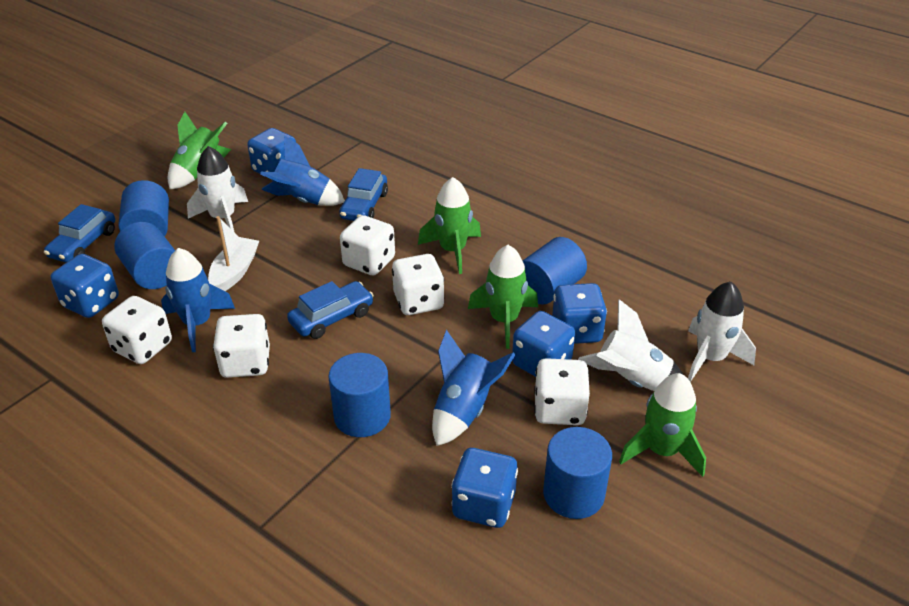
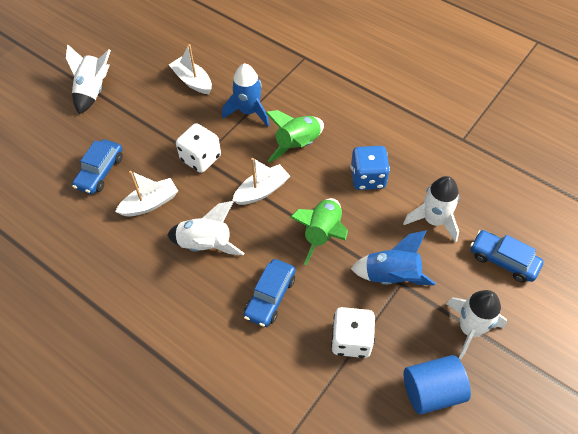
blue cylinder: [114,222,175,289] [119,180,169,237] [328,353,391,437] [522,237,587,305] [543,427,612,519] = 5 -> [404,355,471,415] = 1
blue dice: [51,254,119,318] [247,128,296,180] [451,448,518,528] [512,311,575,377] [552,283,607,344] = 5 -> [350,146,390,190] = 1
blue rocket: [161,248,235,352] [260,135,345,206] [432,330,516,446] = 3 -> [222,63,270,126] [351,231,436,285] = 2
green rocket: [168,112,231,189] [418,177,481,274] [468,245,538,349] [619,373,706,477] = 4 -> [265,110,324,162] [290,198,348,265] = 2
white boat: [208,216,259,291] = 1 -> [115,171,178,216] [169,44,212,94] [232,158,290,205] = 3
white dice: [102,296,172,364] [213,314,270,378] [340,215,395,276] [392,254,445,315] [534,358,590,425] = 5 -> [176,123,221,173] [331,307,375,358] = 2
white rocket: [187,146,248,233] [578,299,683,391] [688,282,756,382] = 3 -> [66,44,111,114] [167,201,245,255] [403,176,459,243] [446,290,507,360] = 4

